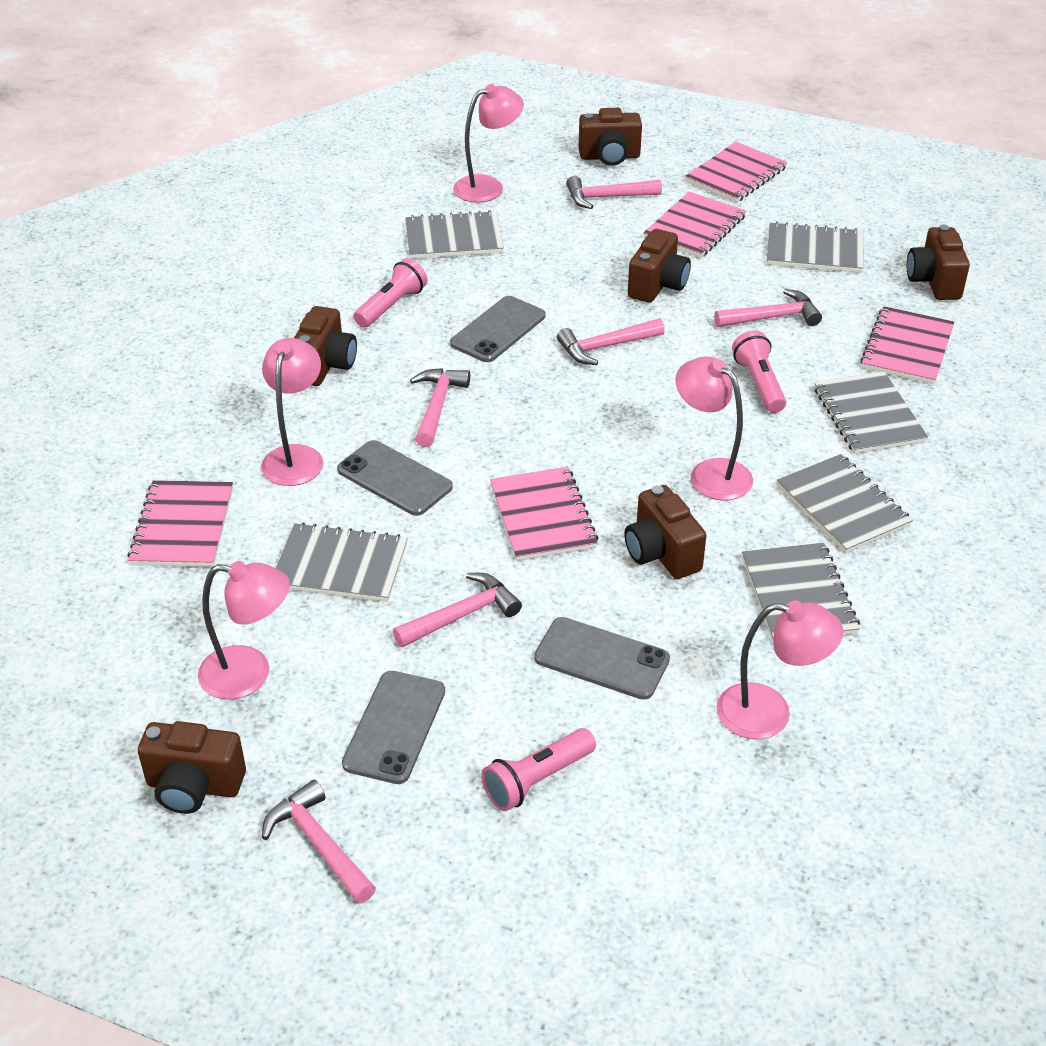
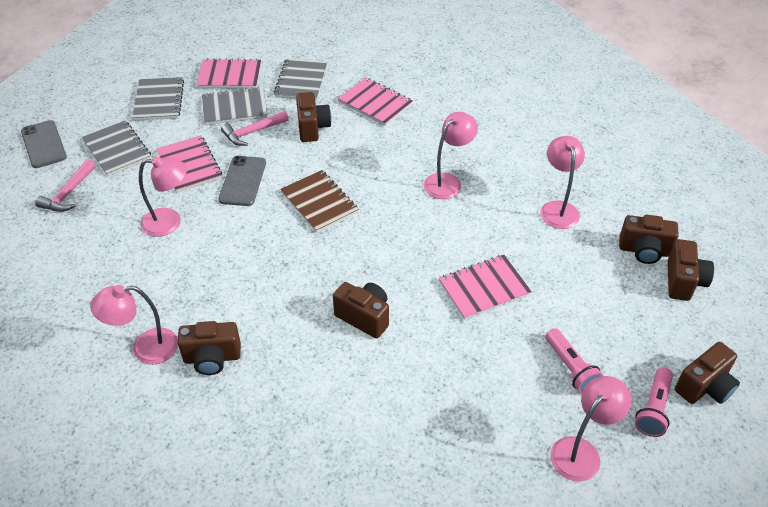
brown notebook: none = 0 -> [280,170,359,233] = 1
grey notebook: [276,522,408,602] [405,210,504,259] [742,543,860,641] [767,222,864,273] [777,454,913,553] [814,371,928,454] = 6 -> [82,121,151,176] [132,77,184,121] [202,87,268,125] [274,58,328,100] = 4
grey phone: [337,440,453,516] [342,671,445,784] [450,296,545,362] [534,617,670,700] = 4 -> [21,120,67,168] [219,156,266,206] = 2
pink flashlight: [354,258,427,328] [481,728,596,811] [732,330,786,413] = 3 -> [546,328,603,394] [635,367,673,437] = 2
pink hammer: [262,780,376,904] [393,573,522,648] [410,368,470,447] [557,319,665,365] [566,176,662,209] [714,289,822,327] = 6 -> [35,159,95,212] [221,111,289,146] = 2
pink notebook: [127,480,233,567] [490,467,598,561] [643,192,746,258] [685,142,787,203] [860,306,954,384] = 5 -> [156,135,222,193] [196,58,261,89] [338,77,413,126] [439,255,532,320] = 4

